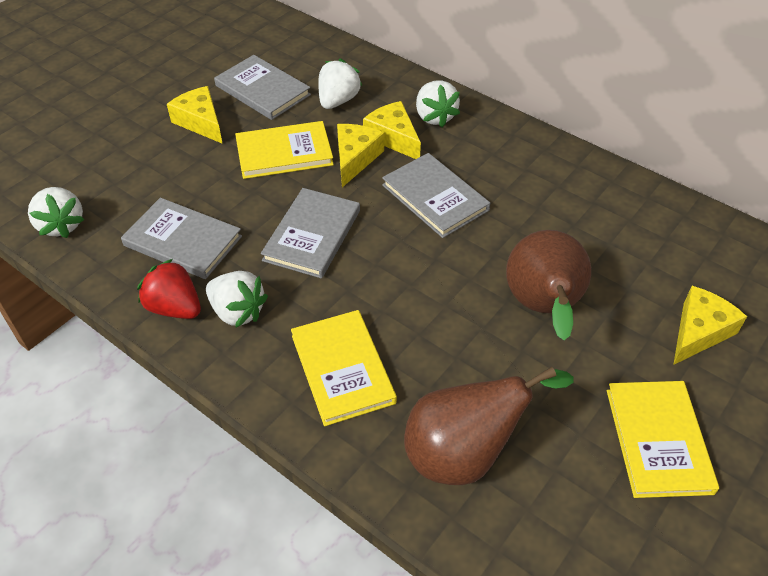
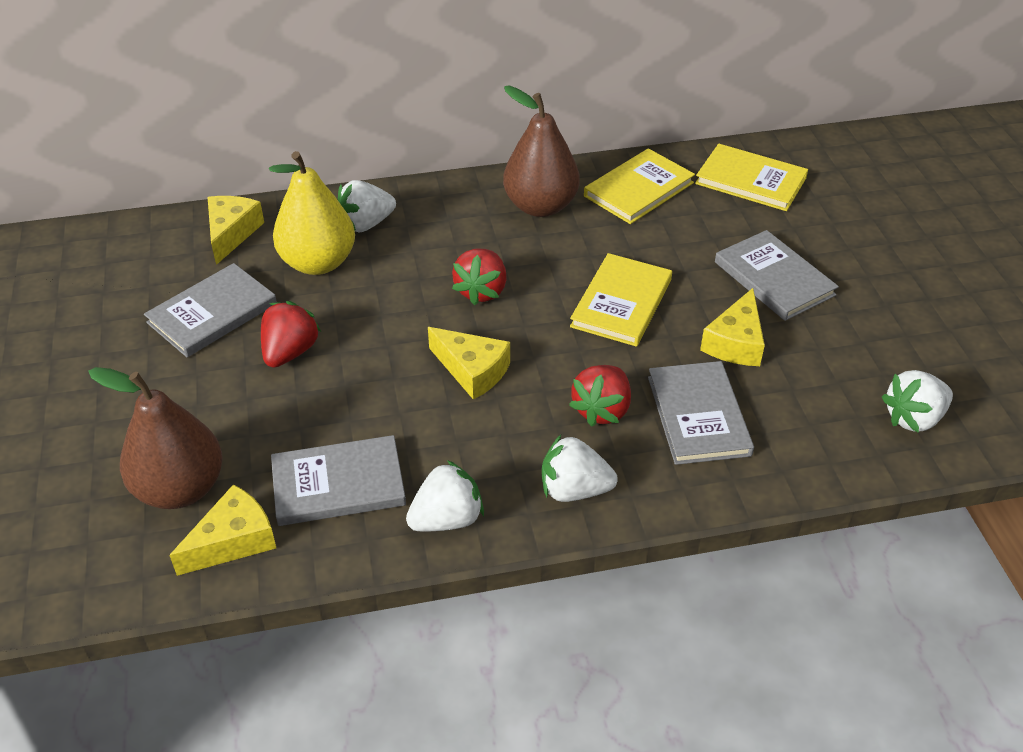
red strawberry: [137,259,201,319] = 1 -> [261,301,321,368] [452,249,507,305] [569,365,631,427] = 3
yellow pear: none = 0 -> [269,151,355,275] = 1

